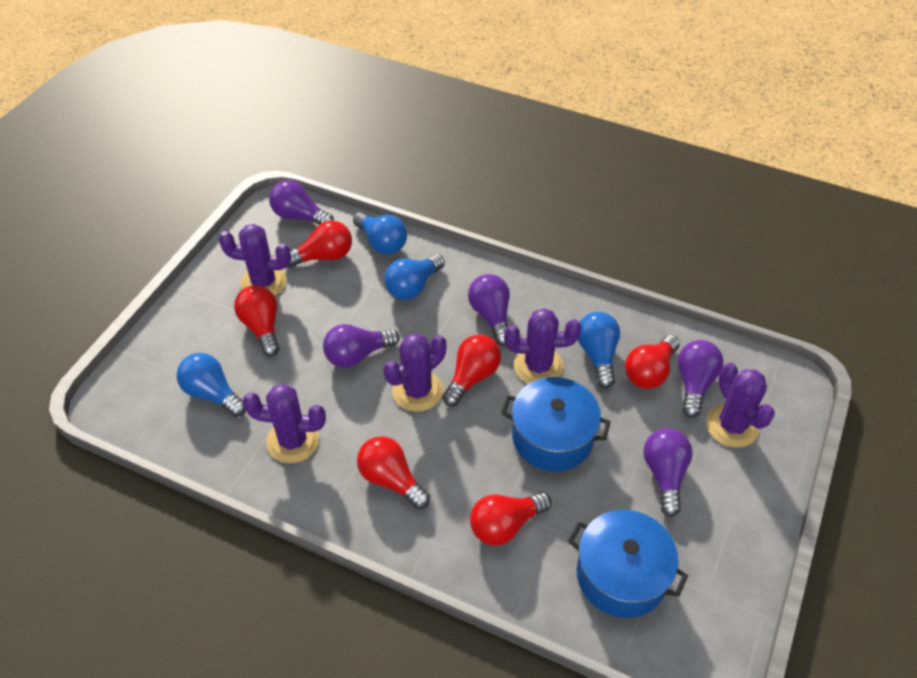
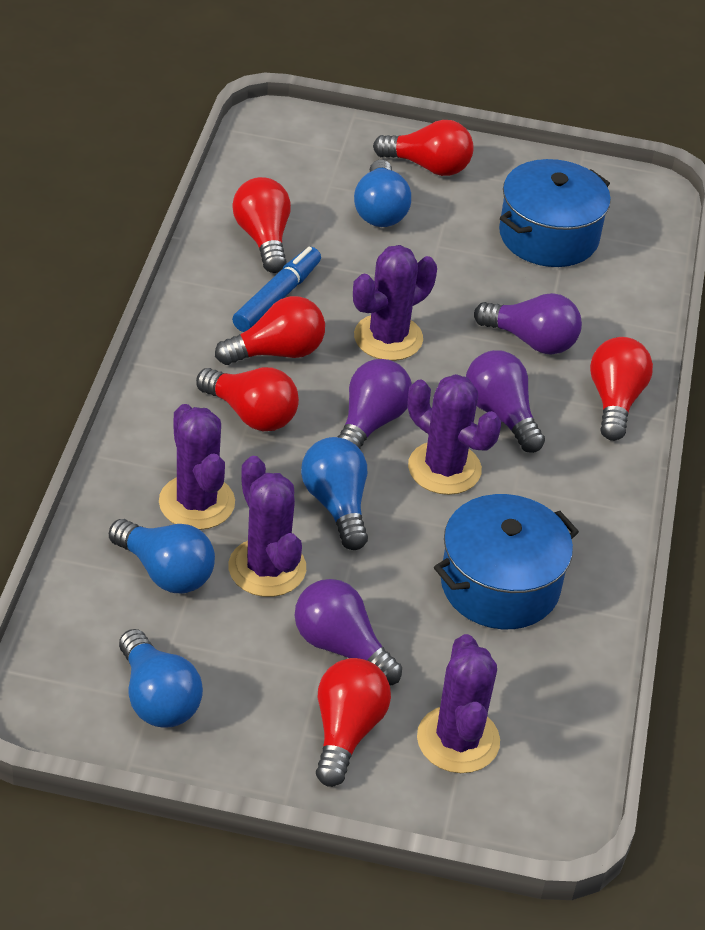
blue marker: none = 0 -> [232,247,321,332] = 1
purple light bulb: [269,180,334,225] [323,324,400,368] [468,274,510,346] [644,428,693,517] [678,340,724,418] = 5 -> [295,579,402,686] [338,359,412,449] [466,350,545,453] [474,293,582,355] = 4

